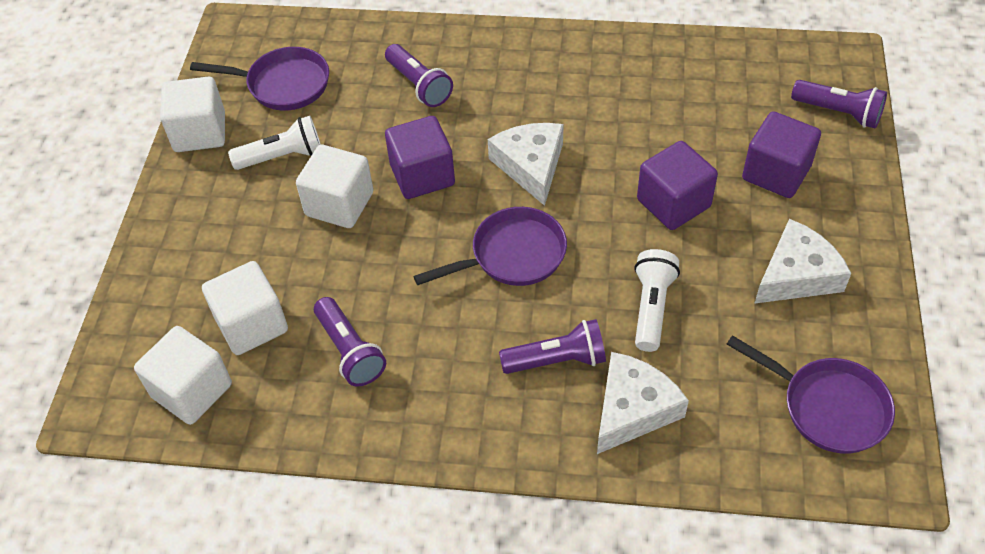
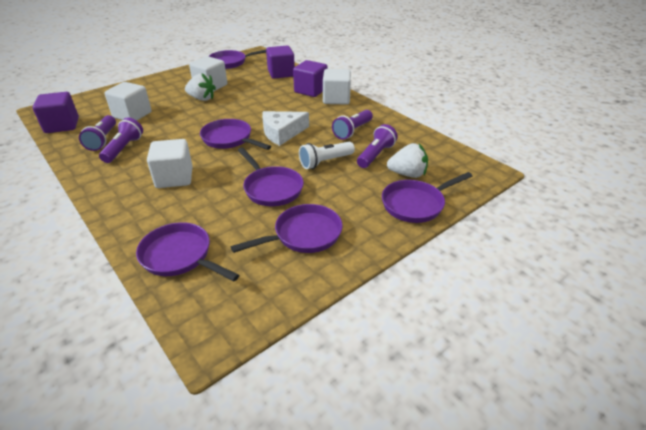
purple pan: [190,47,329,110] [414,207,567,286] [727,335,895,454] = 3 -> [136,222,239,281] [200,119,271,150] [209,50,266,69] [231,204,343,253] [238,147,304,206] [382,172,472,223] = 6
white cheese: [488,123,564,206] [597,352,689,454] [754,219,851,304] = 3 -> [262,111,309,146] = 1
white flashlight: [228,116,321,170] [634,249,680,352] = 2 -> [299,142,355,169] = 1
white strawberry: none = 0 -> [185,73,216,101] [387,143,428,178] = 2

